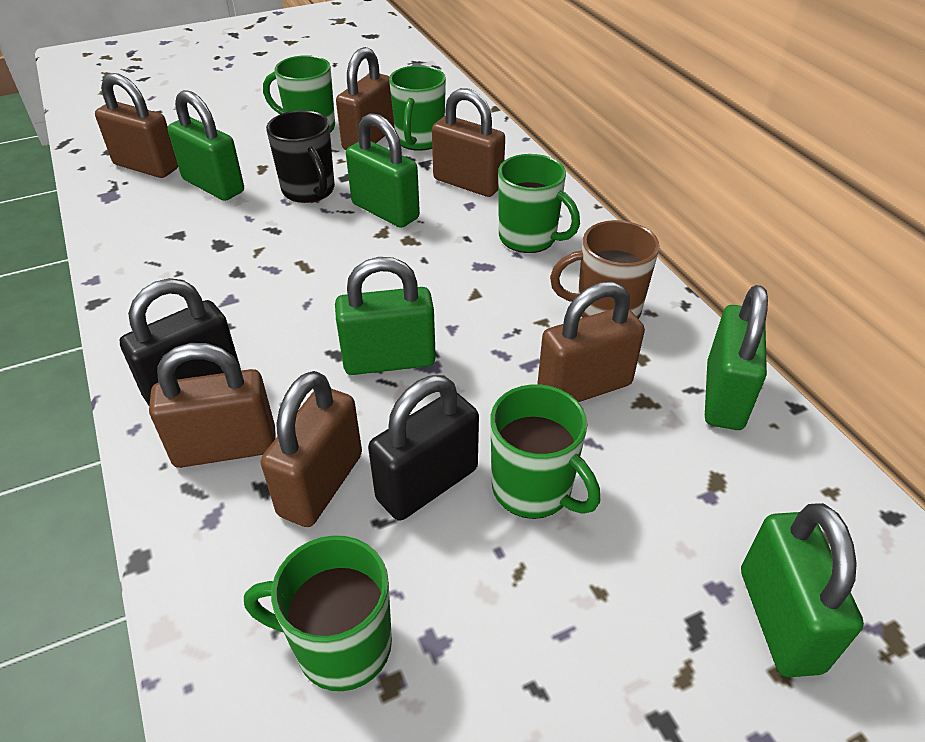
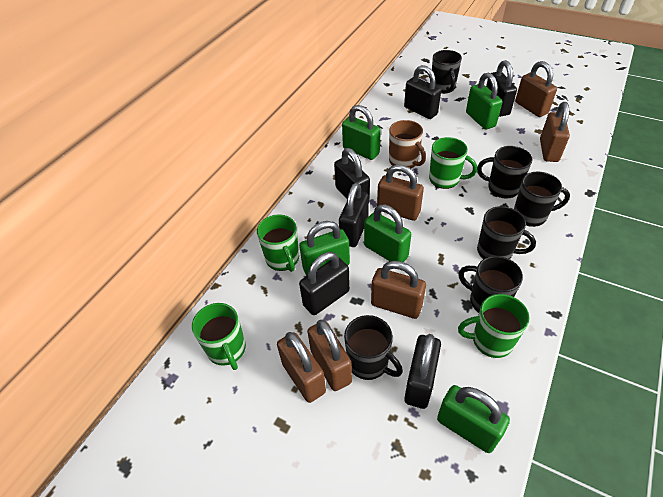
black mug: [266,110,335,203] = 1 -> [344,315,403,380] [432,50,462,94] [458,256,523,313] [477,146,532,199] [477,206,536,259] [514,172,570,227] = 6
black padlock: [120,278,241,405] [368,375,479,521] = 2 -> [299,252,350,315] [334,148,370,201] [339,183,369,247] [404,65,441,119] [404,334,441,409] [486,60,517,117] = 6
green mug: [244,535,392,691] [263,55,335,133] [389,65,446,151] [490,384,600,519] [498,154,580,253] = 5 -> [192,303,246,370] [257,214,299,272] [429,137,477,189] [458,294,530,358] = 4

